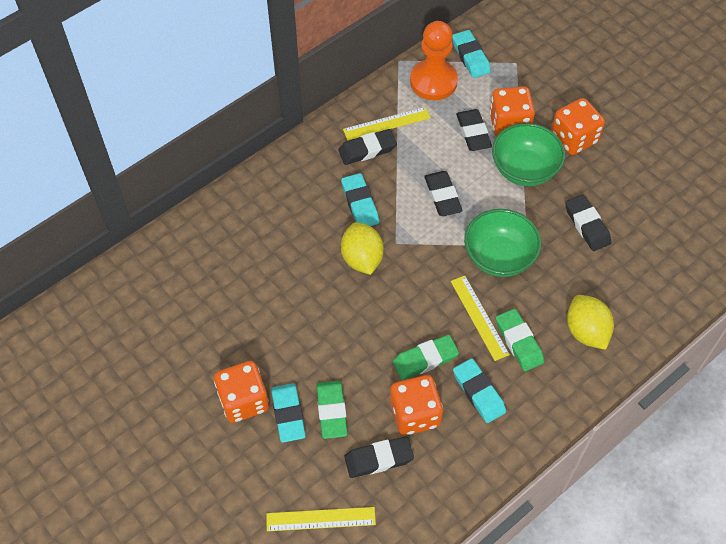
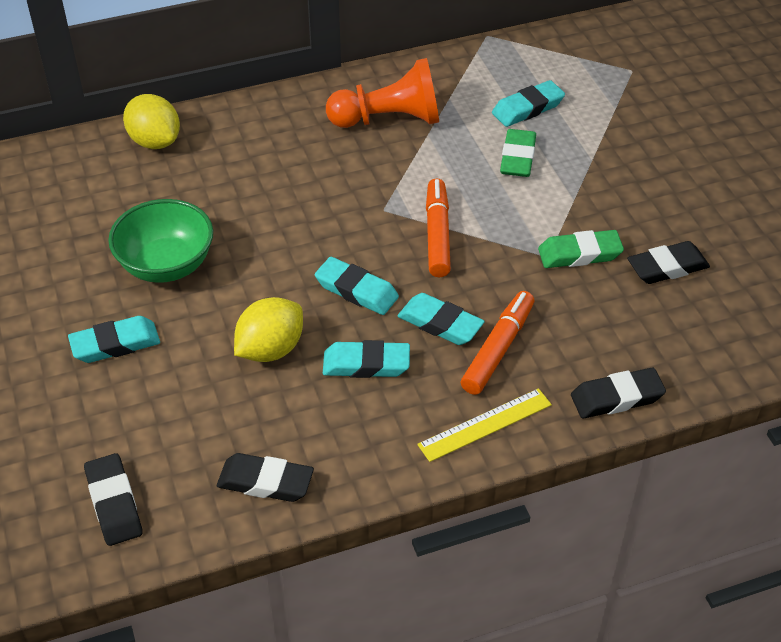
black eraser: [338,129,397,165] [344,436,414,478] [424,171,463,216] [456,109,492,151] [565,194,611,251] = 5 -> [84,453,143,546] [217,453,314,502] [571,368,666,418] [627,241,710,284] = 4
green bowl: [464,209,541,277] [492,123,565,186] = 2 -> [108,199,213,283] = 1
green eraser: [317,381,348,439] [393,335,459,380] [496,309,544,371] = 3 -> [500,129,536,177] [538,230,624,268] = 2
orange dice: [214,361,269,423] [390,375,443,435] [489,86,535,137] [551,98,605,155] = 4 -> none = 0
orange marker: none = 0 -> [426,178,451,277] [461,291,535,395] = 2
turquoise eraser: [271,383,306,443] [341,173,379,226] [452,30,491,78] [453,358,506,423] = 4 -> [68,316,160,363] [315,257,399,315] [323,340,410,378] [398,293,485,345] [492,80,565,127] = 5
yellow ruler: [266,507,376,531] [343,107,431,140] [451,276,510,361] = 3 -> [417,388,552,462] = 1

